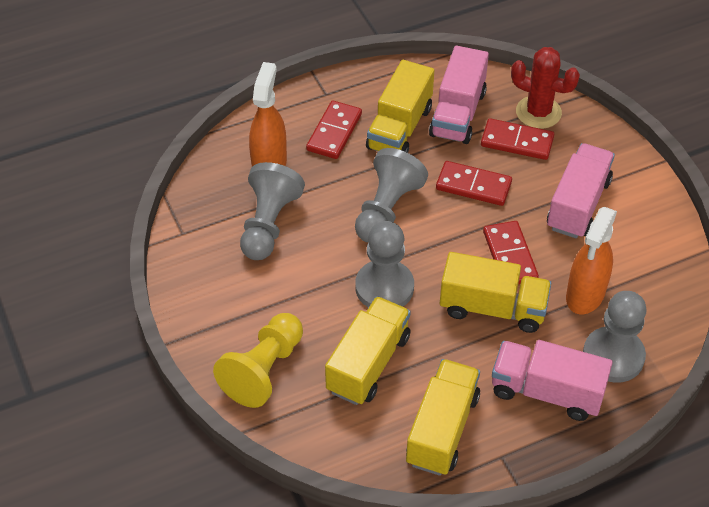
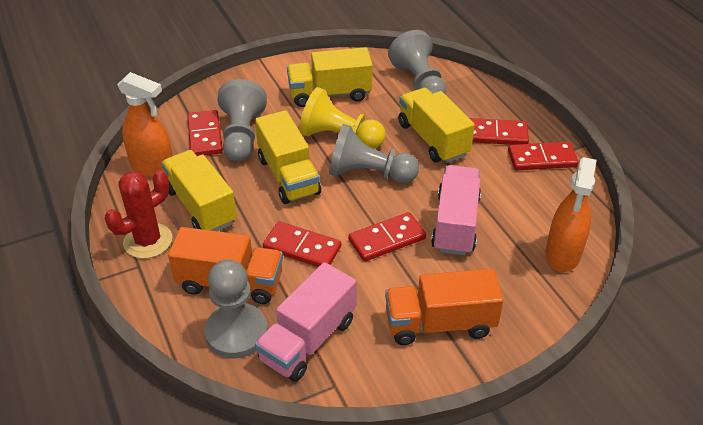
orange truck: none = 0 -> [168,227,283,304] [385,269,504,345] = 2
pink truck: [429,46,489,144] [492,340,613,421] [547,143,615,238] = 3 -> [255,262,357,382] [431,165,481,256] = 2
red domino: [306,101,362,159] [436,161,512,206] [481,118,554,160] [483,221,539,284] = 4 -> [187,110,223,156] [263,221,341,267] [348,212,426,262] [470,118,529,145] [508,142,579,171] = 5

